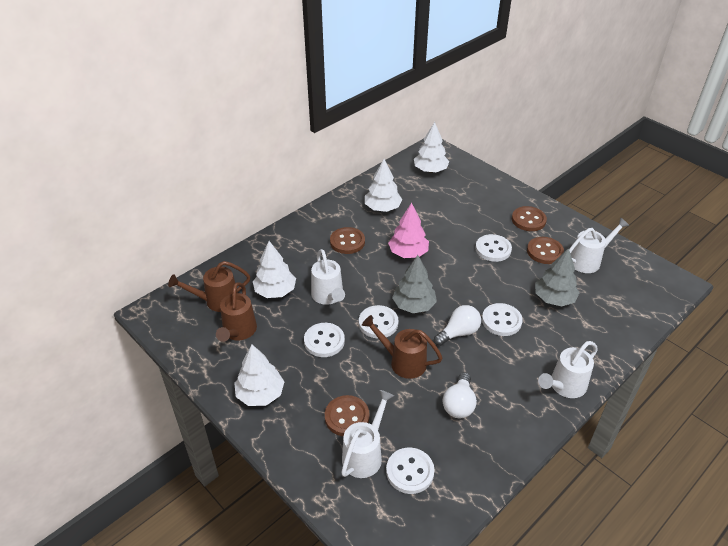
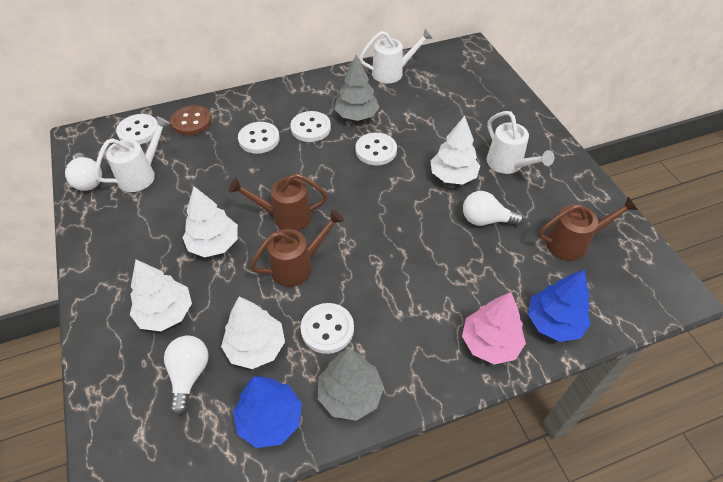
blue tree: none = 0 -> [233,376,302,448] [528,270,591,342] = 2
brown button: [325,395,370,436] [330,227,365,254] [512,206,547,231] [527,237,564,264] = 4 -> [170,105,212,135] = 1
white light bulb: [434,305,481,346] [443,372,477,418] = 2 -> [65,153,102,191] [164,336,209,416] [463,191,524,226] = 3
white watering can: [311,249,345,305] [341,390,394,478] [538,341,598,398] [569,217,630,273] = 4 -> [95,116,171,192] [359,29,433,83] [487,111,554,174] = 3

